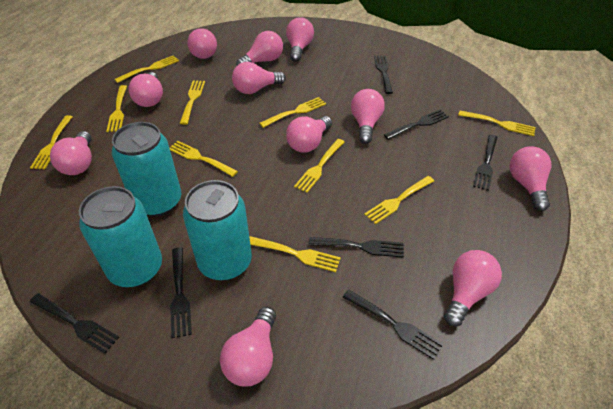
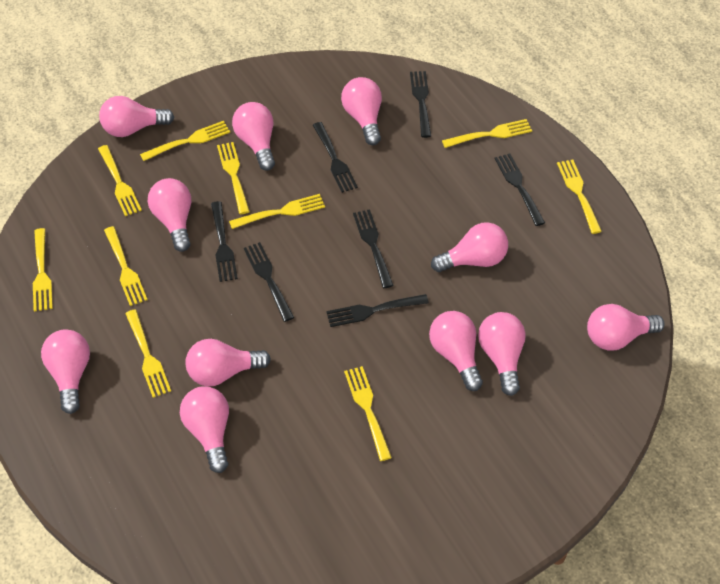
turquoise can: [79,186,162,288] [112,122,181,217] [183,180,252,281] = 3 -> none = 0

